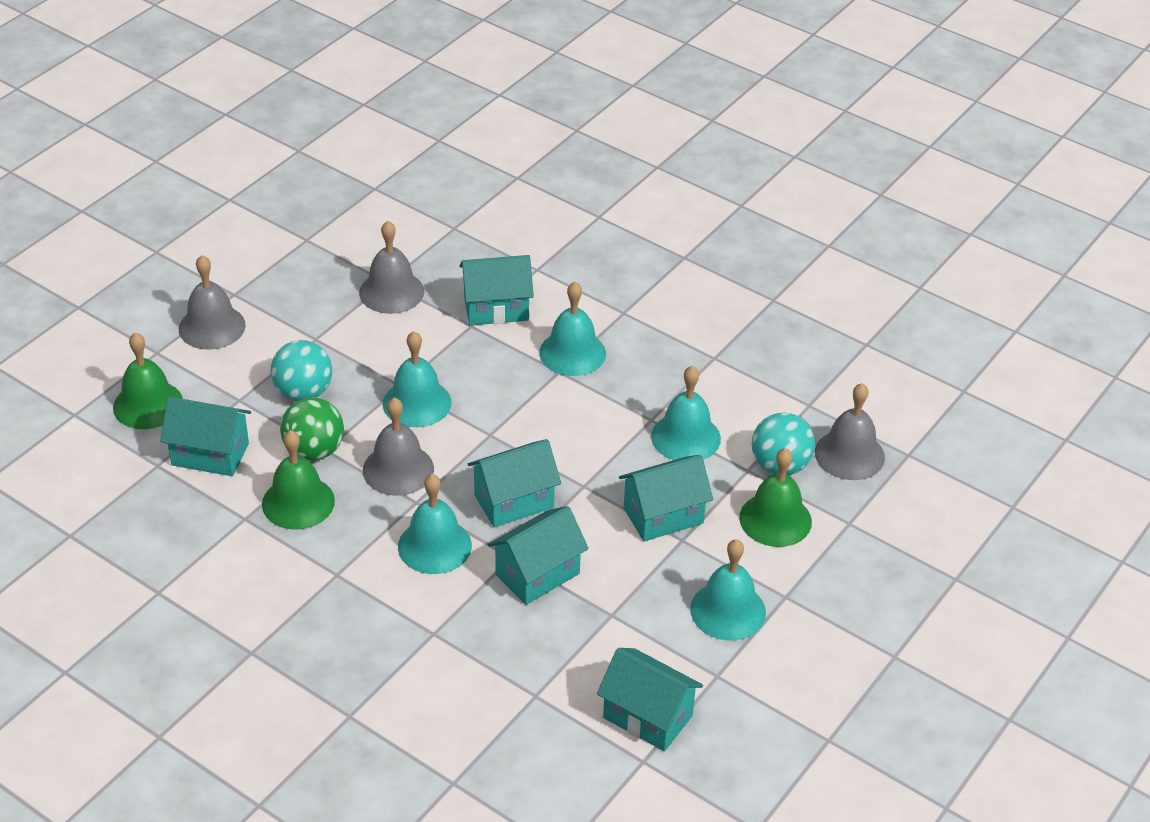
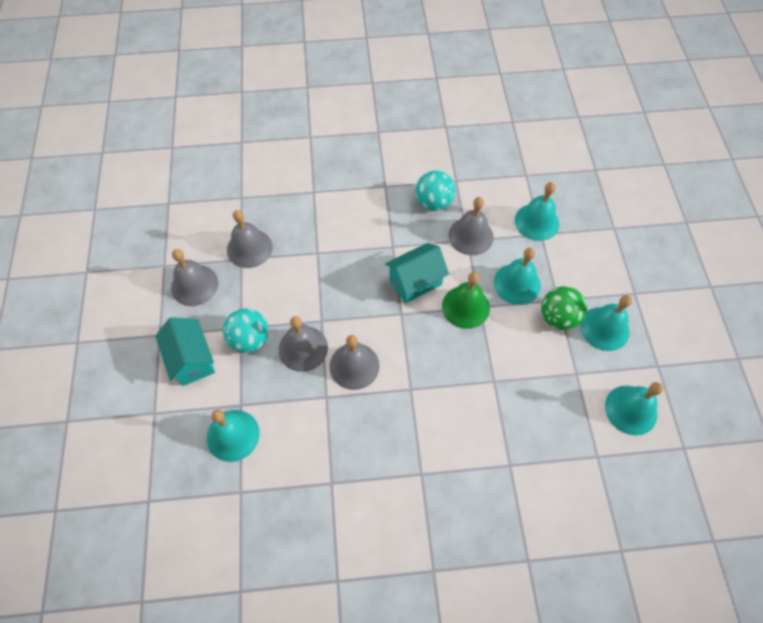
green bell: [113,332,183,429] [262,430,335,529] [739,448,812,547] = 3 -> [442,272,490,329] = 1
grey bell: [179,255,246,350] [359,221,424,314] [363,397,434,496] [815,383,885,480] = 4 -> [171,249,218,306] [227,210,272,268] [279,316,328,372] [329,335,380,390] [448,197,494,255] = 5
turquoise house: [160,397,251,476] [459,255,534,326] [468,439,561,527] [488,506,589,605] [597,648,703,751] [619,455,713,541] = 6 -> [155,317,215,386] [385,243,449,303] = 2

